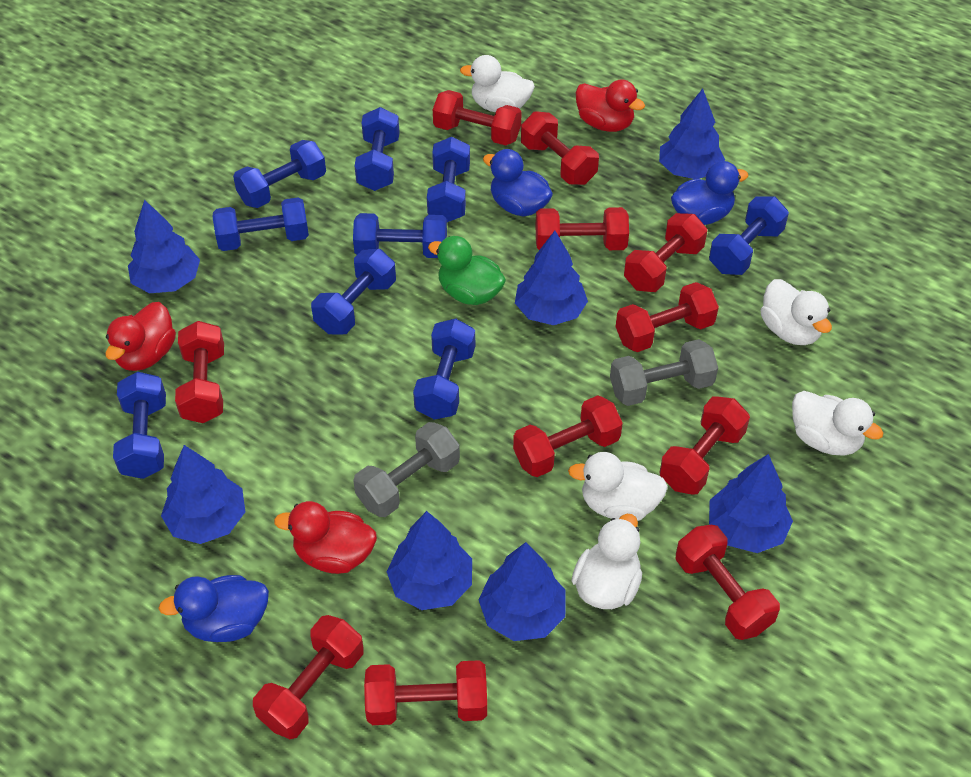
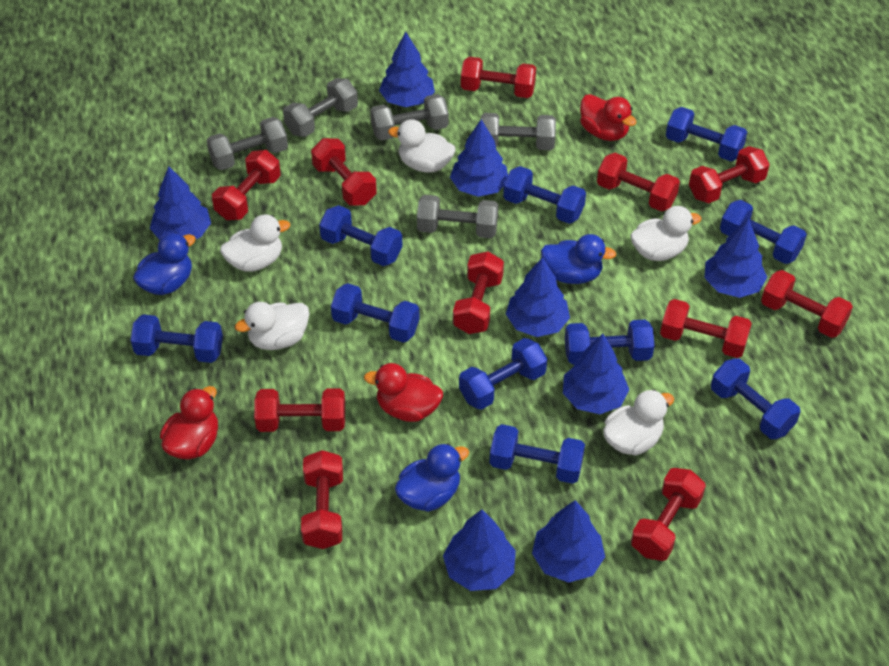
blue dumbbell: [113,372,166,479] [212,197,309,251] [233,140,326,208] [311,249,396,335] [353,213,447,258] [355,107,399,191] [413,318,475,420] [427,137,470,222] [709,197,789,275] = 9 -> [130,314,223,363] [319,205,403,266] [331,283,419,343] [459,338,547,410] [490,424,585,484] [503,166,586,224] [565,320,654,365] [666,107,747,161] [711,358,800,439] [720,200,807,264] = 10
blue tree: [128,200,200,293] [161,445,245,544] [387,511,472,610] [479,542,565,641] [515,231,588,325] [659,89,725,179] [709,454,793,553] = 7 -> [150,166,211,240] [379,32,435,107] [443,509,516,591] [450,119,508,197] [506,257,570,337] [532,500,605,583] [563,334,629,414] [705,218,767,298] = 8
green duck: [428,236,506,305] = 1 -> none = 0
grey dumbbell: [353,422,460,517] [610,339,718,406] = 2 -> [206,117,288,170] [283,78,358,137] [370,94,449,141] [417,195,498,238] [481,113,556,150] = 5

